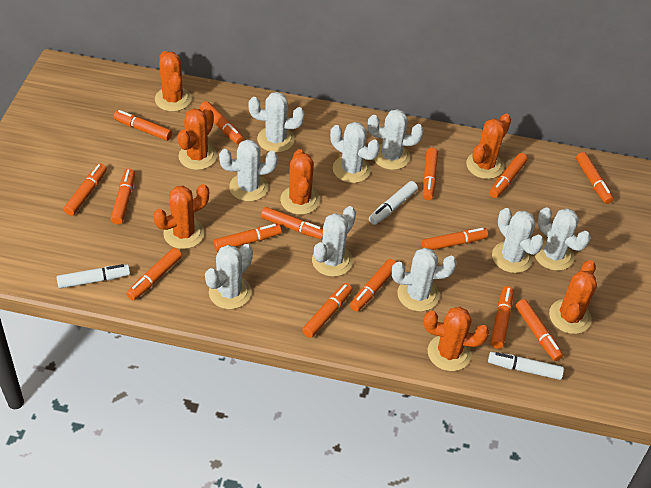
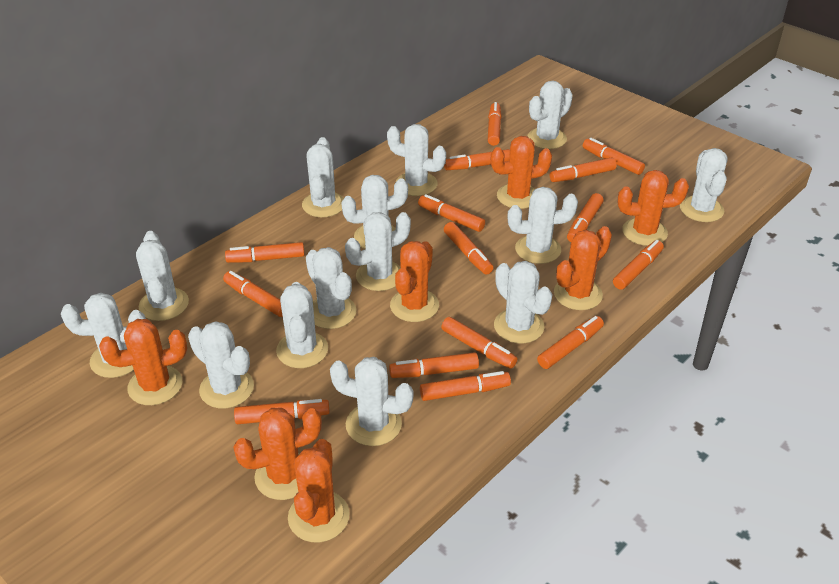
white cactus: [205,244,253,309] [219,139,278,201] [248,92,305,153] [312,206,356,277] [330,122,380,183] [368,109,424,170] [392,248,457,312] [492,208,544,273] [535,207,591,271] = 9 -> [61,293,146,378] [136,231,189,321] [188,321,254,408] [276,282,328,368] [302,137,344,217] [306,247,357,329] [330,357,413,446] [341,175,408,249] [345,212,411,291] [387,124,446,196] [494,261,552,344] [508,187,578,264] [527,81,573,149] [680,148,728,222] = 14
white marker: [57,264,130,289] [369,181,418,225] [488,352,564,380] = 3 -> none = 0

